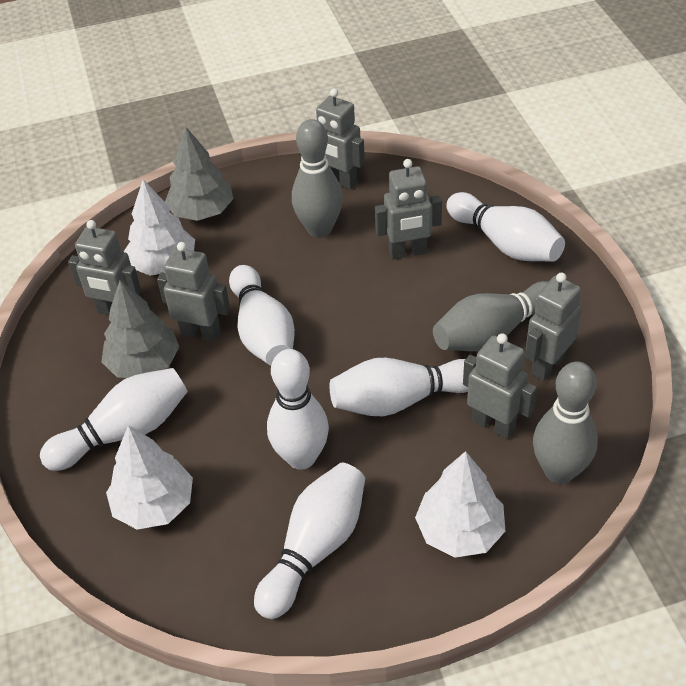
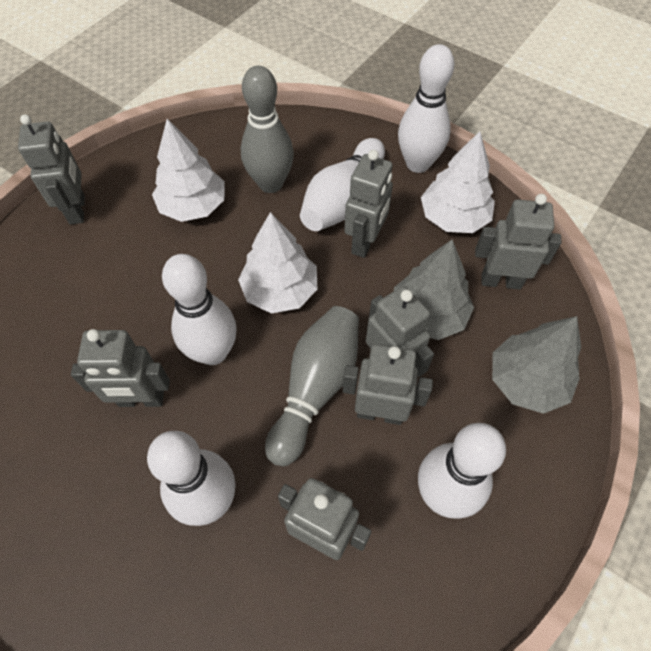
grey bowling pin: [292,119,343,238] [433,281,549,351] [533,361,598,484] = 3 -> [241,66,294,193] [265,306,359,466] = 2
grey robot: [68,220,141,315] [157,242,230,342] [316,88,365,190] [375,159,442,259] [463,333,537,439] [525,273,582,381] = 6 -> [18,114,85,225] [71,329,170,407] [278,478,371,560] [343,344,433,425] [344,150,393,258] [366,286,434,377] [475,194,562,290] = 7
white bowling pin: [40,368,188,471] [229,265,295,366] [254,463,365,619] [267,349,329,470] [329,358,468,416] [446,192,565,262] = 6 -> [147,431,236,526] [162,254,237,365] [300,138,385,231] [398,44,454,173] [418,423,506,519] = 5

